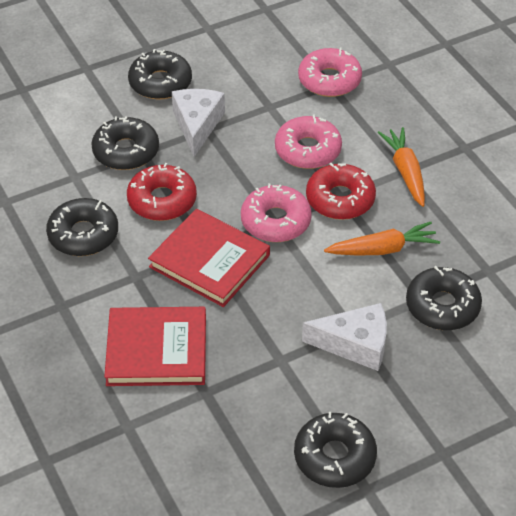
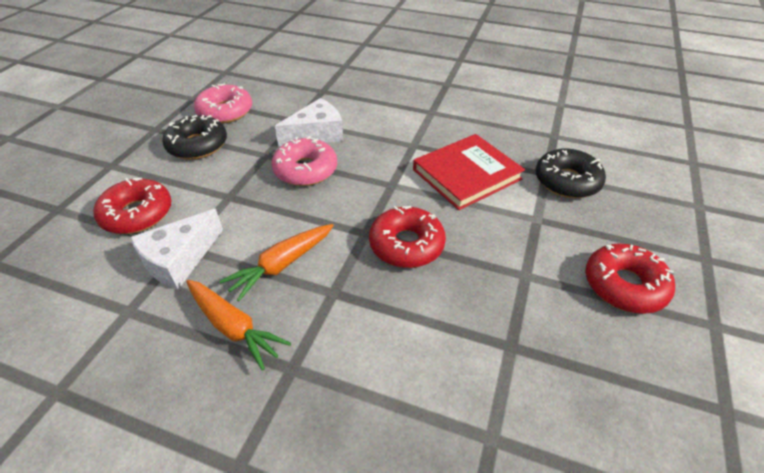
black donut: [46,198,118,256] [91,116,159,170] [128,49,192,99] [294,412,377,488] [406,266,482,330] = 5 -> [162,115,227,160] [535,148,606,198] = 2
pink donut: [241,183,312,242] [275,114,342,169] [298,48,362,97] = 3 -> [194,83,252,124] [272,136,337,186] = 2
red book: [104,307,206,386] [148,209,270,307] = 2 -> [413,134,525,210] = 1
red donut: [127,163,197,221] [306,163,376,220] = 2 -> [94,178,172,234] [369,206,446,268] [585,244,675,314] = 3

